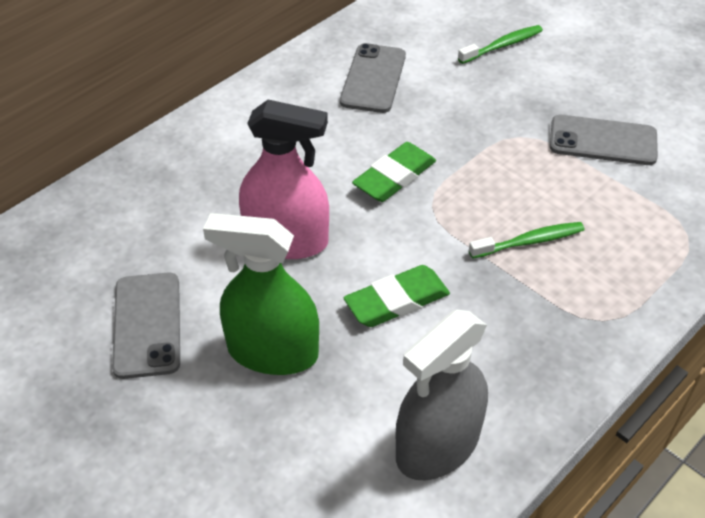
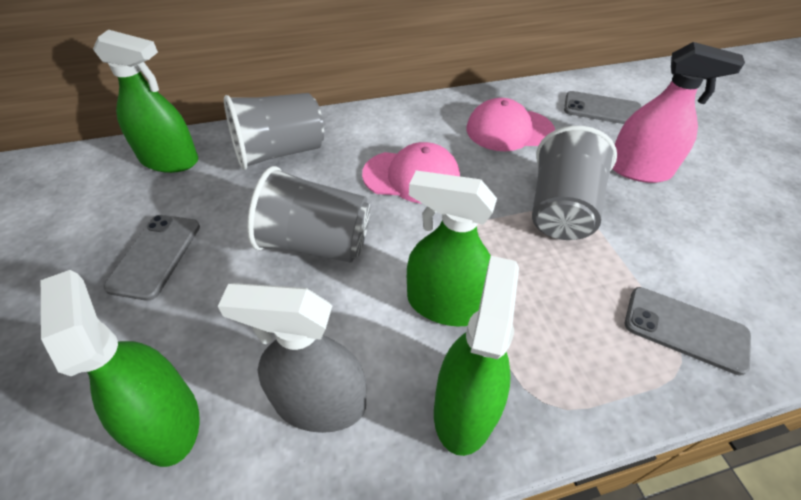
green eraser: [344,265,450,327] [352,142,436,202] = 2 -> none = 0
green spray bottle: [203,213,319,375] = 1 -> [41,270,200,467] [93,30,198,173] [407,170,497,326] [434,256,519,456] = 4
green toothbrush: [458,25,543,64] [469,222,584,259] = 2 -> none = 0
grey cup: none = 0 -> [224,93,324,170] [247,166,370,263] [532,126,617,240] = 3
pink cap: none = 0 -> [362,142,460,204] [466,98,555,151] = 2

